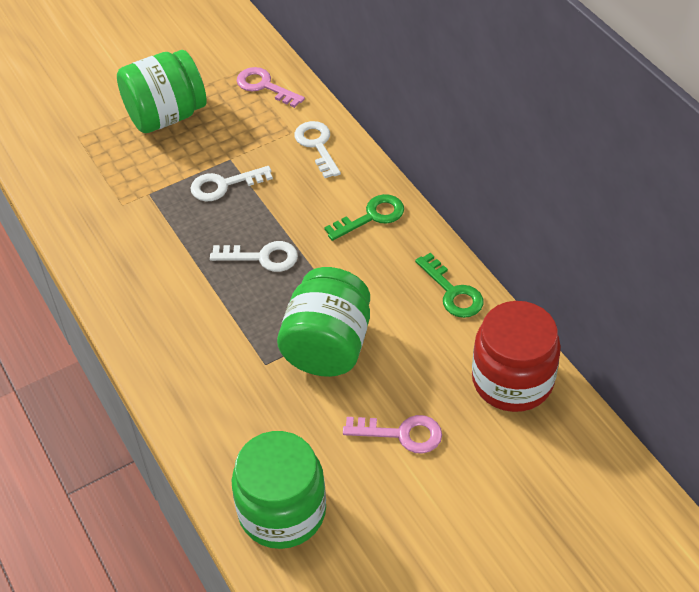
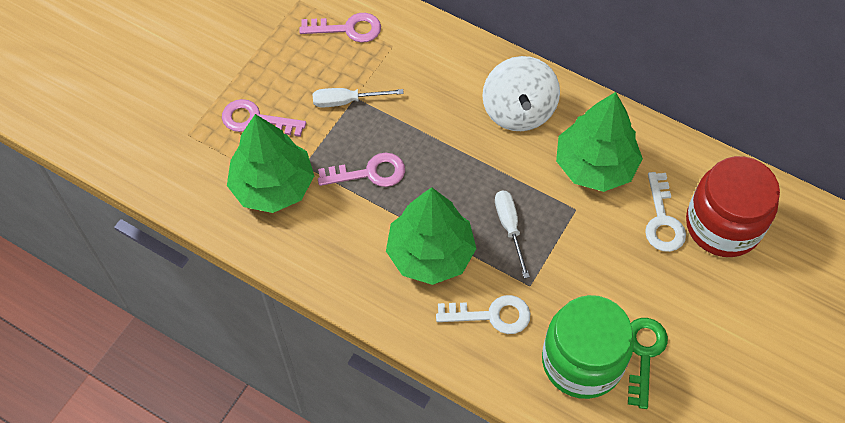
green jar: [117,50,206,133] [232,431,326,549] [277,267,370,377] = 3 -> [542,295,634,399] = 1
green key: [324,194,404,241] [415,253,484,318] = 2 -> [628,318,668,409] = 1
green tree: none = 0 -> [227,114,314,213] [386,187,477,285] [556,92,643,192] = 3
pink key: [237,67,305,108] [343,415,442,454] = 2 -> [222,99,306,137] [299,13,381,43] [318,153,405,187] = 3
white key: [190,166,273,202] [210,241,298,272] [294,121,341,178] = 3 -> [436,295,531,334] [645,172,686,252] = 2
white screwdriver: none = 0 -> [313,88,404,108] [495,190,530,278] = 2
white spinning top: none = 0 -> [482,56,560,131] = 1

